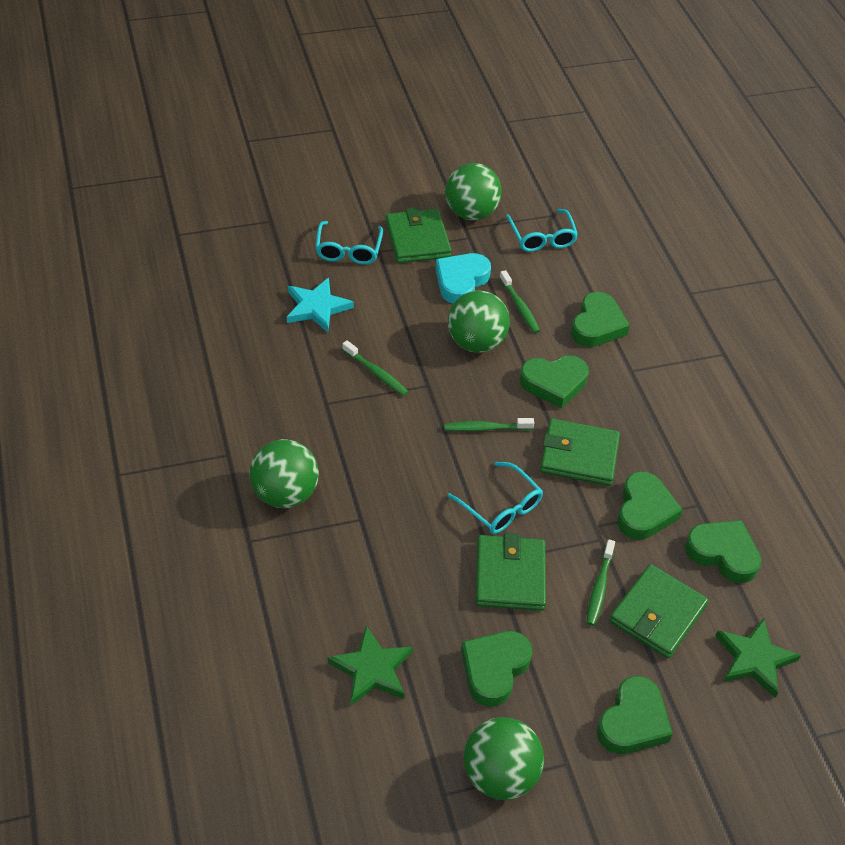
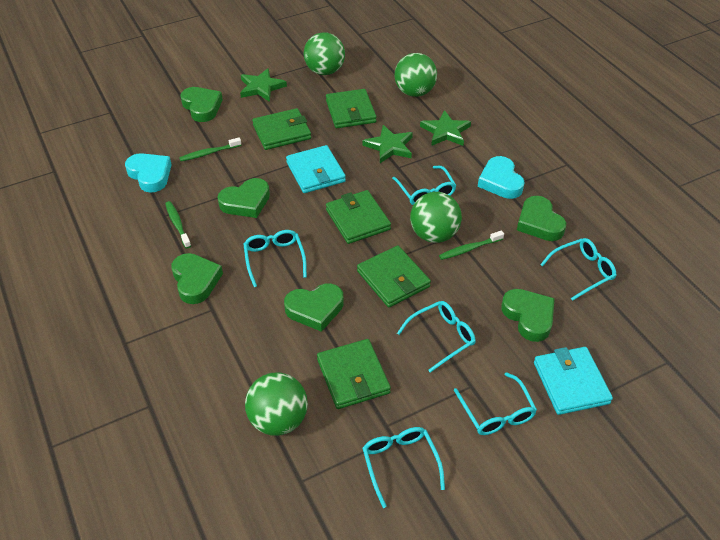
green star: [328,626,413,706] [716,618,801,698] = 2 -> [240,68,287,102] [363,125,413,163] [420,110,471,146] = 3
green toothbrush: [342,340,409,396] [444,418,534,432] [500,270,540,333] [587,539,615,626] = 4 -> [165,201,191,249] [179,137,241,162] [439,230,504,260] = 3
green wallet: [385,207,452,263] [476,533,546,611] [540,418,620,486] [609,564,709,658] = 4 -> [252,108,311,150] [317,339,391,409] [326,89,377,128] [326,190,391,244] [357,245,431,307] = 5
turquoise glasses: [315,221,383,265] [447,462,543,534] [506,209,578,252] = 3 -> [243,230,307,287] [362,427,445,508] [392,166,457,205] [397,301,476,373] [454,372,537,435] [540,238,617,301] = 6
turquoise heart: [435,253,491,304] = 1 -> [125,153,172,193] [478,156,525,199] = 2
turquoise star: [287,277,354,333] = 1 -> none = 0
turquoise wallet: none = 0 -> [286,145,346,193] [534,347,613,415] = 2

